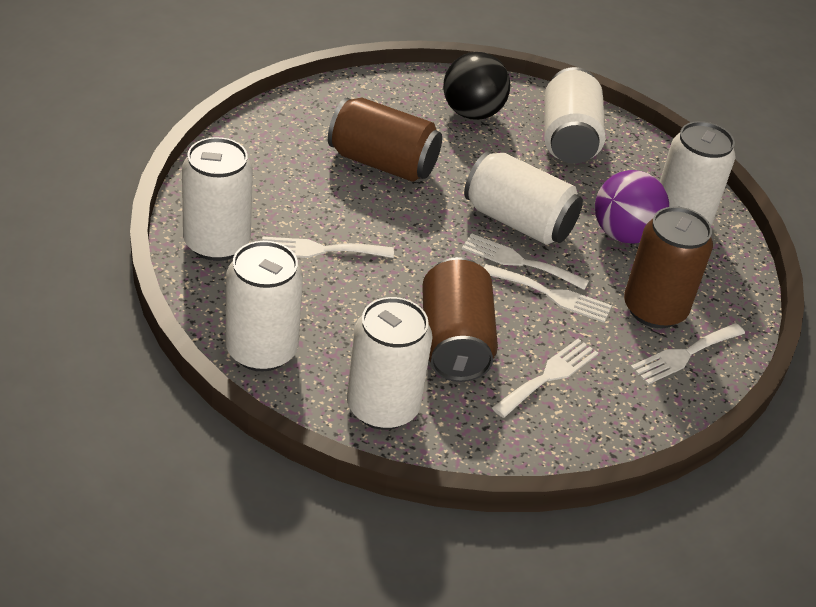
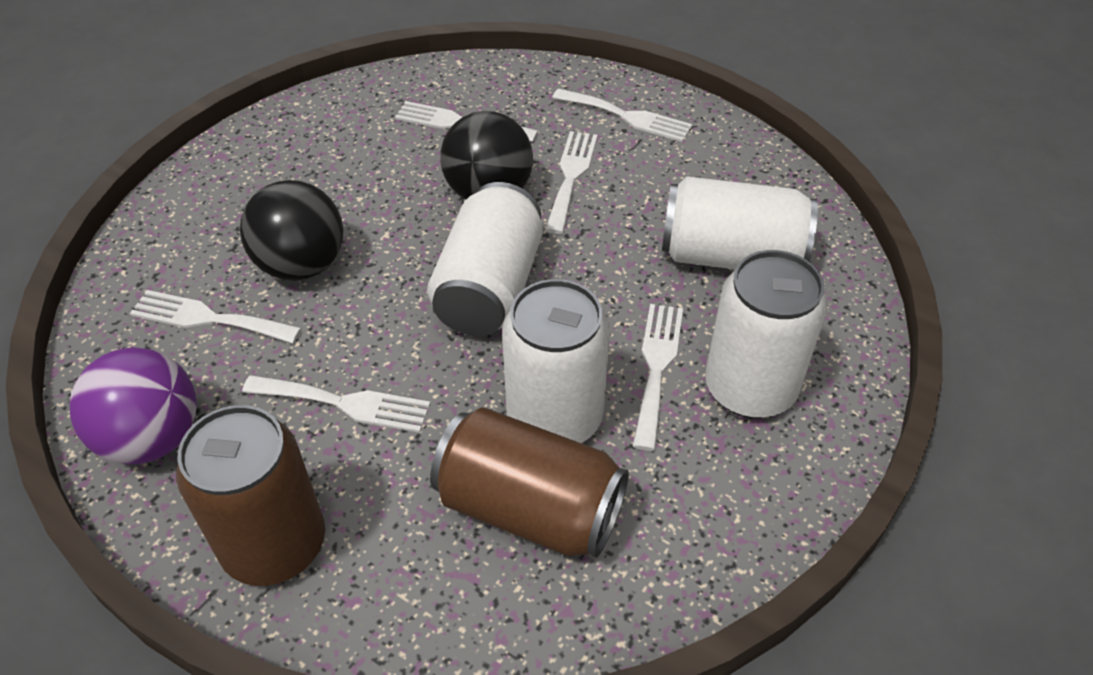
black ball: [443,52,510,120] = 1 -> [240,180,343,281] [440,111,533,200] = 2
brown can: [328,98,442,182] [422,257,498,382] [624,207,713,328] = 3 -> [176,405,325,586] [430,408,629,558] = 2
white can: [182,137,253,261] [225,241,303,371] [347,297,433,430] [464,151,583,245] [545,67,605,164] [660,121,735,225] = 6 -> [427,182,543,336] [502,279,610,443] [662,176,818,269] [705,250,827,418] = 4
white fork: [262,237,394,258] [462,233,589,290] [484,264,612,323] [492,339,598,418] [631,323,745,385] = 5 -> [130,290,302,343] [242,375,430,433] [395,101,538,142] [545,131,597,234] [552,88,692,142] [633,304,683,451] = 6

